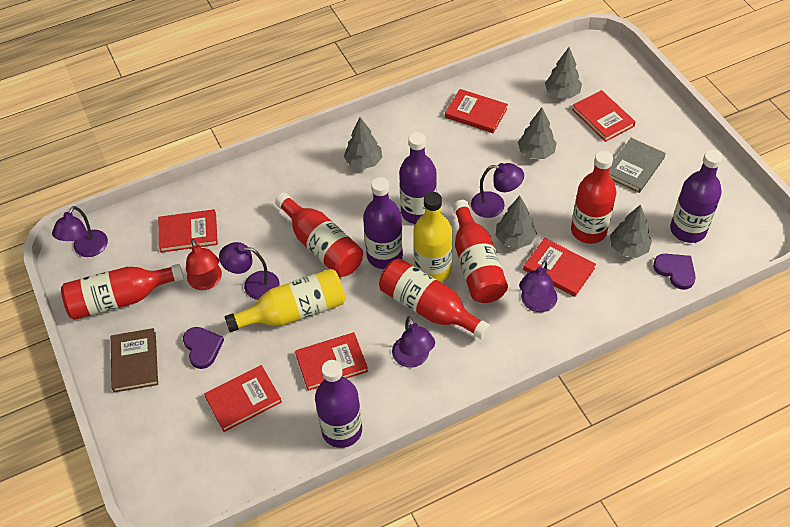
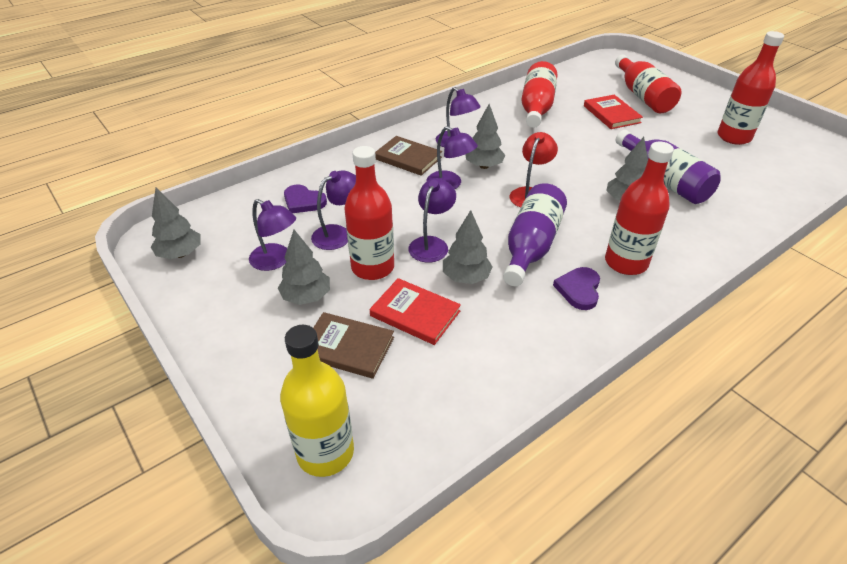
brown book: [111,328,158,393] = 1 -> [313,312,394,379] [375,136,442,176] = 2
grey book: [609,138,666,193] = 1 -> none = 0
purple bottle: [315,360,362,448] [363,177,403,269] [399,132,437,224] [670,149,723,243] = 4 -> [503,183,567,286] [616,130,721,204] = 2
red book: [158,209,218,253] [204,365,282,432] [295,332,368,391] [445,89,508,133] [523,238,596,297] [572,90,636,142] = 6 -> [370,278,461,345] [584,95,643,129] = 2
yellow bottle: [225,269,345,332] [413,192,452,282] = 2 -> [280,325,354,477] = 1

